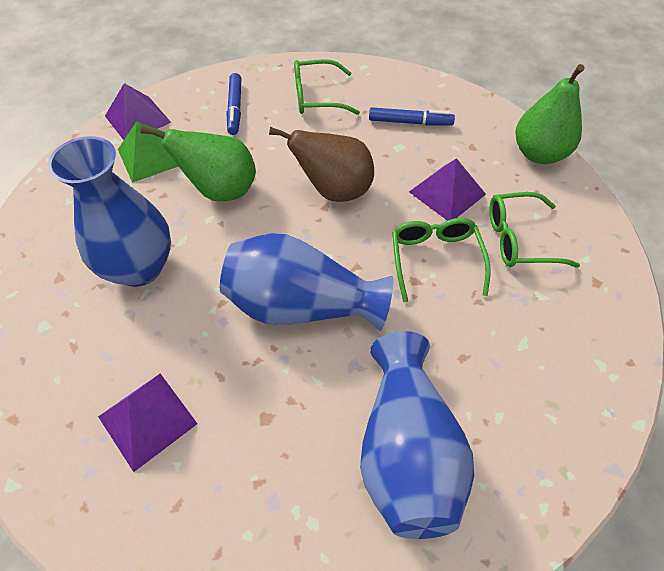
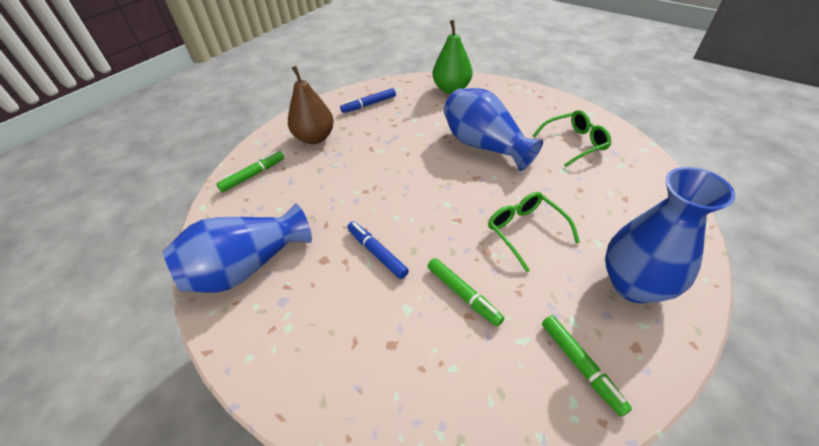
green glasses: [294,59,360,115] [392,218,491,302] [489,192,580,268] = 3 -> [488,192,580,272] [532,110,611,167] = 2
green marker: none = 0 -> [217,151,284,192] [427,258,504,326] [542,315,632,417] = 3
green pear: [141,126,256,202] [515,64,585,164] = 2 -> [432,20,473,94] = 1
green pyramid: [118,121,179,183] = 1 -> none = 0
purple pyramid: [98,374,197,472] [105,83,171,140] [409,158,486,221] = 3 -> none = 0

